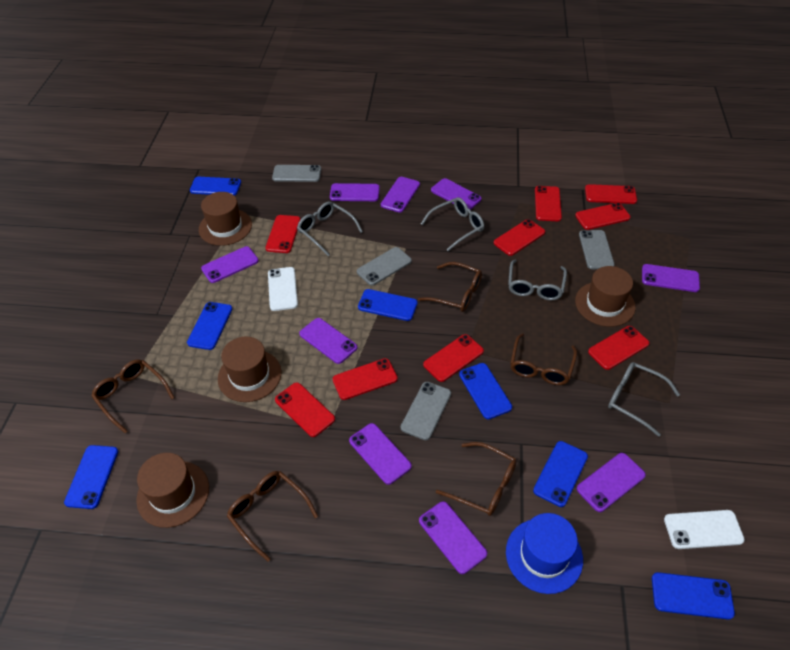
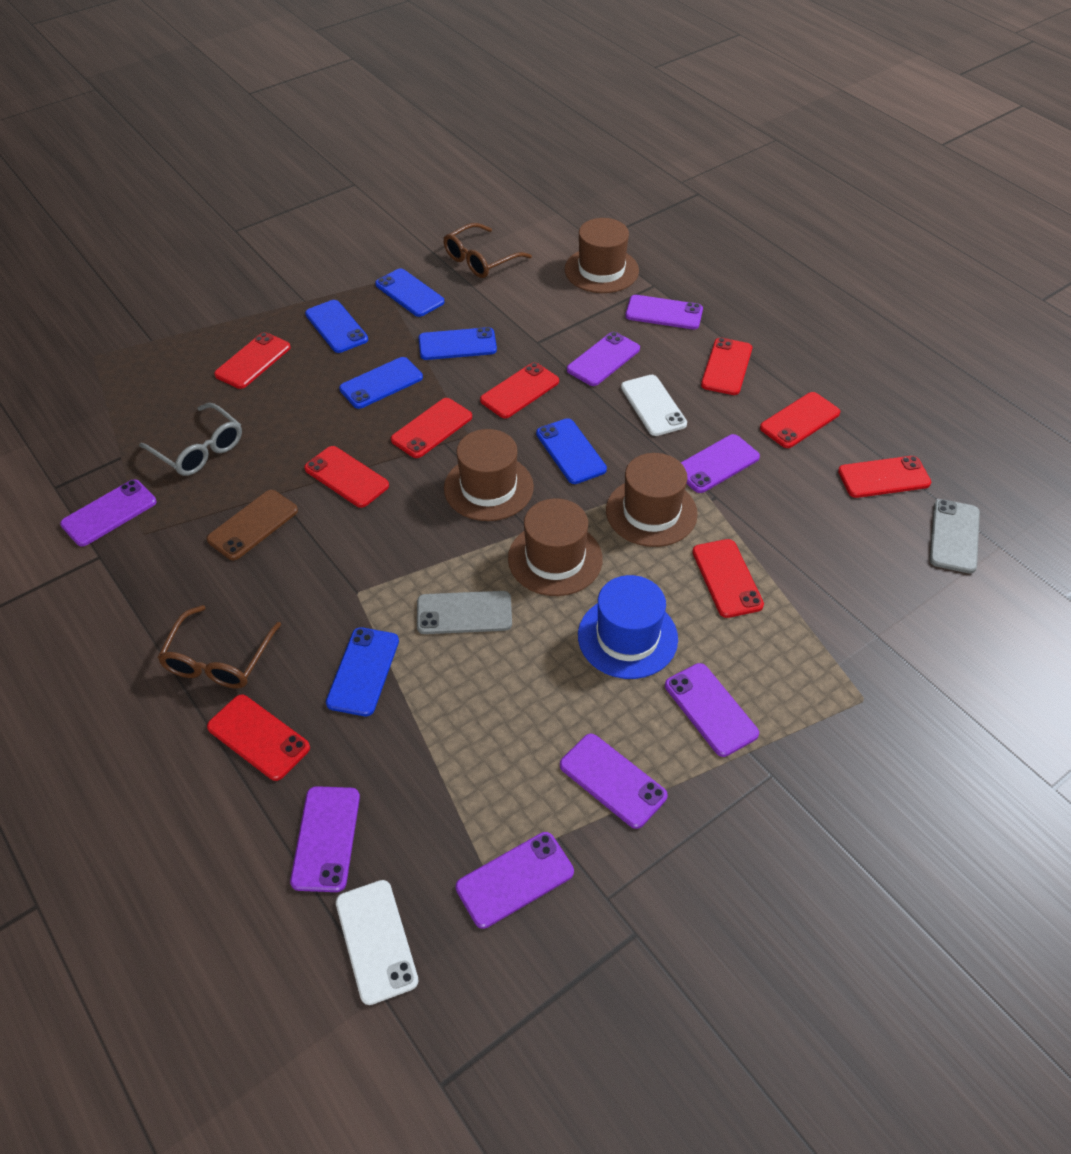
blue phone: [64,445,118,509] [187,302,232,350] [190,177,241,196] [358,289,418,321] [459,363,512,419] [533,441,588,507] [652,572,735,620] = 7 -> [305,300,368,353] [326,627,399,716] [339,357,423,409] [375,268,445,317] [418,327,497,360] [536,418,607,484] = 6
brown glasses: [91,359,175,434] [227,471,318,561] [418,262,482,312] [436,442,517,516] [510,333,577,385] = 5 -> [157,605,281,688] [444,223,532,278] = 2
brown phone: none = 0 -> [207,490,298,560] = 1
grey glasses: [297,202,363,256] [421,197,484,251] [508,259,567,300] [608,362,680,437] = 4 -> [139,403,242,476] = 1
grey phone: [272,165,321,182] [357,247,412,286] [401,382,451,440] [579,230,615,269] = 4 -> [417,591,512,634] [929,499,980,574] = 2
purple phone: [201,246,259,283] [299,318,357,364] [330,183,380,201] [349,423,412,485] [381,177,420,213] [419,501,487,574] [431,178,481,210] [577,453,646,512] [642,264,700,292] = 9 -> [60,479,156,546] [290,786,360,892] [456,832,574,929] [560,734,668,829] [567,332,640,386] [625,295,703,329] [665,663,759,757] [681,434,760,493] = 8

